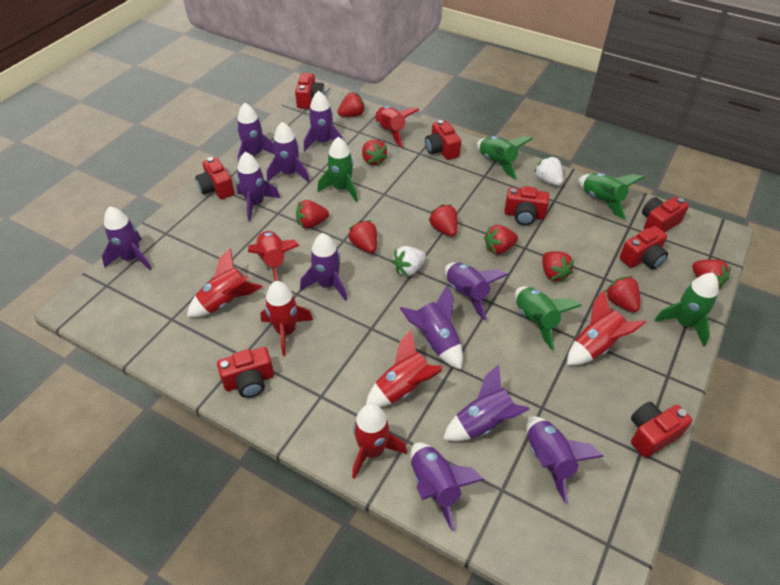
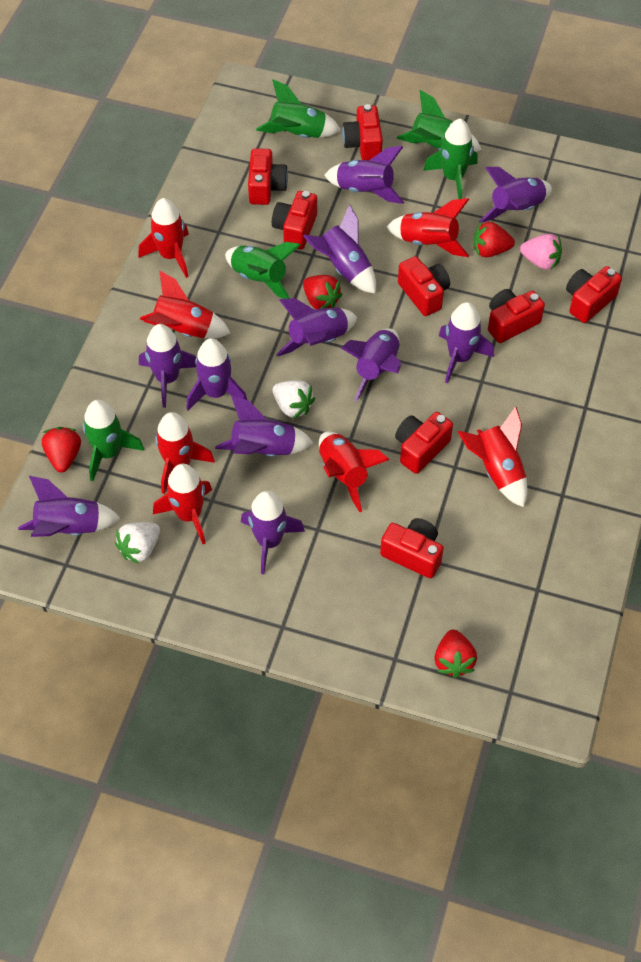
pink strawberry: none = 0 -> [520,234,562,270] = 1
red strawberry: [296,200,329,228] [337,92,365,117] [348,220,377,253] [362,139,388,166] [428,204,458,237] [484,225,518,254] [542,251,574,282] [605,276,640,312] [692,260,731,289] = 9 -> [42,427,81,472] [303,275,343,309] [434,629,477,678] [473,221,515,258] = 4

